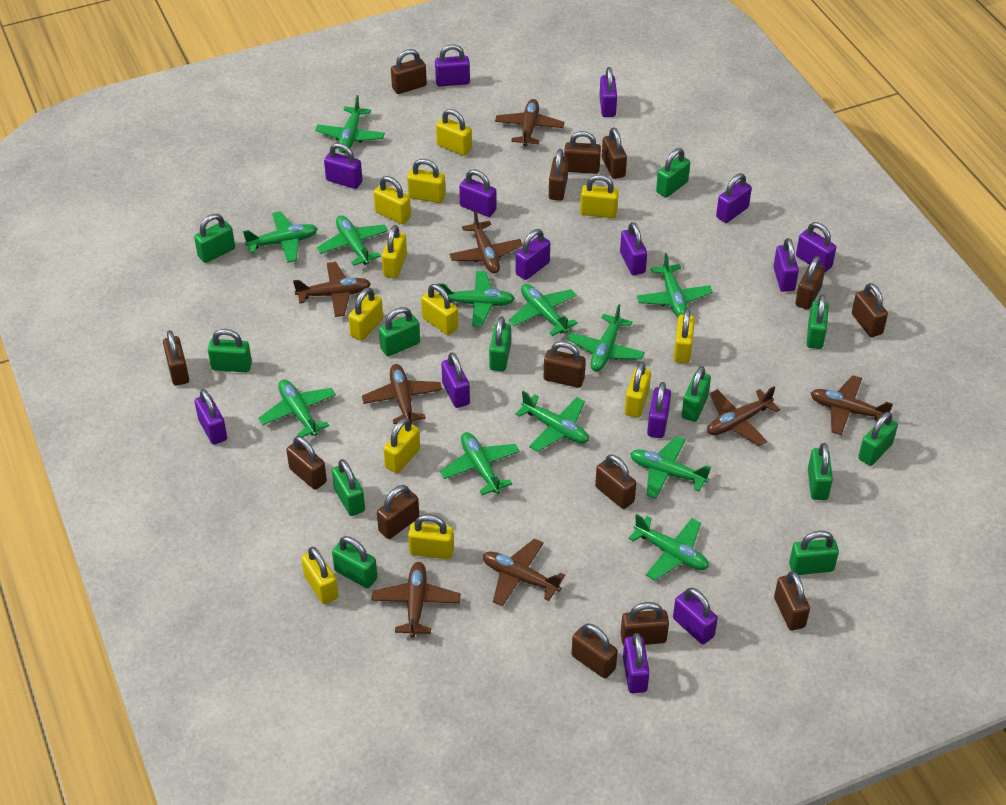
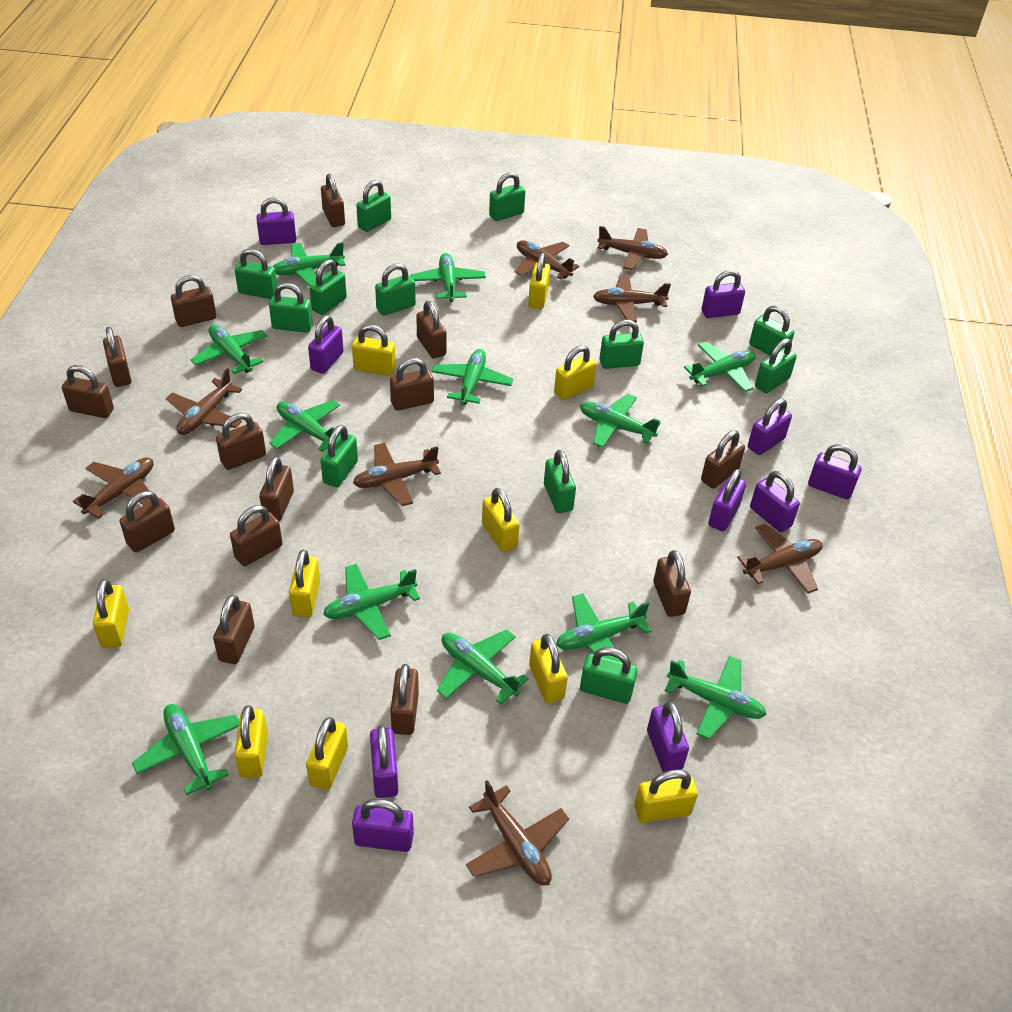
purple padlock: [194,389,227,445] [324,143,363,189] [435,44,470,87] [441,352,470,408] [459,170,497,217] [516,229,550,280] [599,67,617,117] [620,222,647,275] [623,633,650,693] [647,382,671,438] [673,588,718,644] [716,173,752,223] [773,238,799,292] [796,222,836,272] = 14 -> [256,197,296,245] [308,315,344,374] [352,799,414,852] [370,725,398,798] [647,702,689,772] [702,270,745,318] [708,469,746,531] [748,398,792,455] [750,471,800,532] [808,444,861,500] = 10
yellow padlock: [301,547,338,604] [348,287,383,341] [374,176,411,224] [382,225,407,278] [383,418,420,473] [407,159,445,203] [408,514,454,559] [421,284,458,335] [436,109,472,156] [580,175,619,218] [625,362,651,418] [674,308,695,363] = 12 -> [93,579,129,648] [234,705,268,778] [289,550,320,617] [306,717,348,790] [352,325,396,376] [482,488,520,552] [528,253,550,309] [529,634,568,703] [554,345,597,400] [634,769,698,823] = 10

